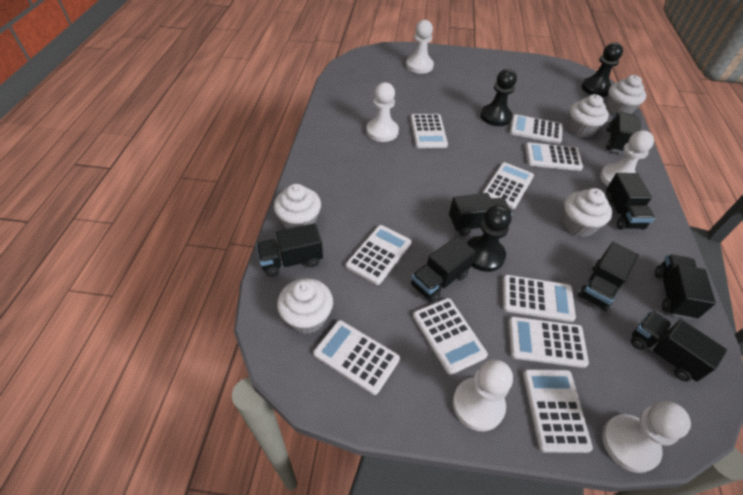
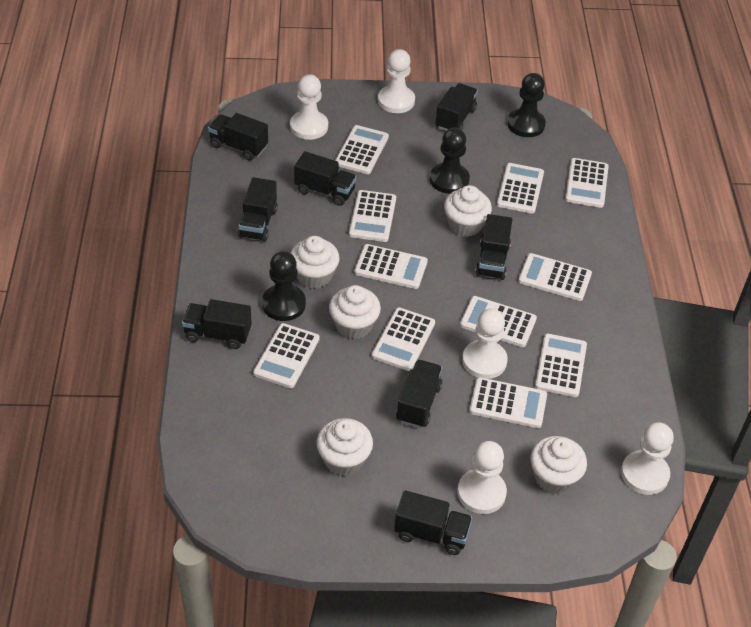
white calculator: [313,320,400,395] [346,225,411,285] [411,114,448,148] [413,298,488,375] [483,162,534,209] [503,275,576,322] [509,317,589,368] [510,114,563,144] [523,369,593,453] [525,143,583,171] = 10 -> [253,323,320,388] [335,125,389,174] [349,190,396,242] [354,244,428,289] [372,307,435,371] [460,296,537,347] [469,377,547,428] [497,163,544,214] [518,253,592,301] [535,334,587,397] [565,158,609,208] = 11

